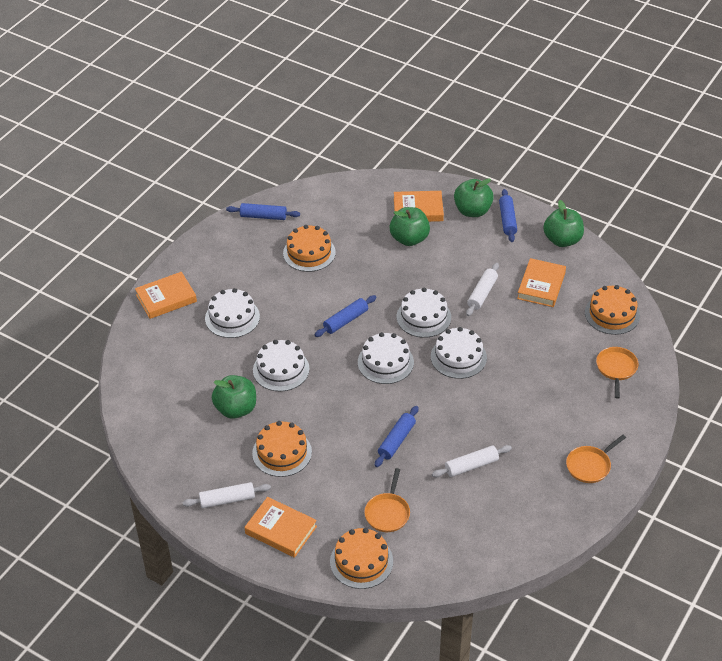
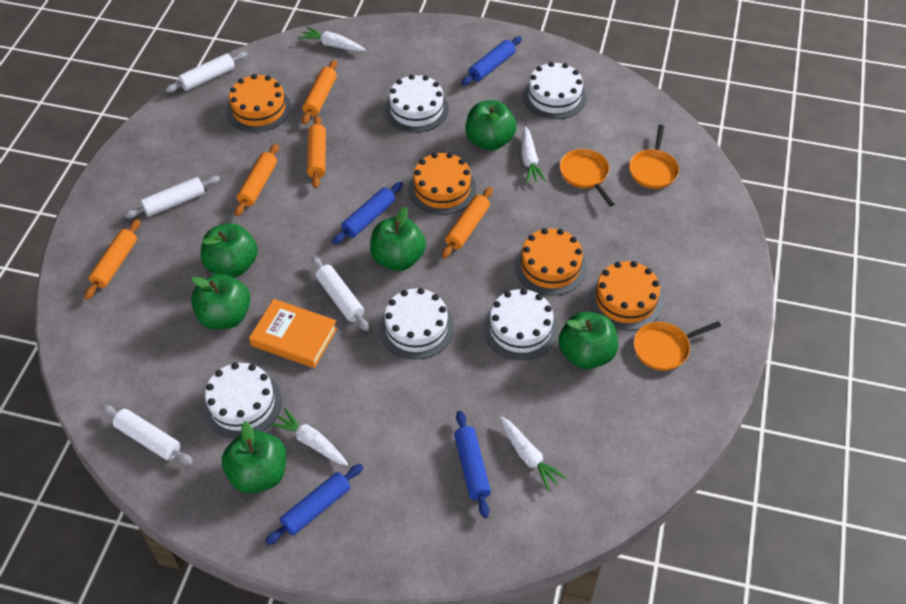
green apple: [212,375,256,419] [390,207,430,246] [454,179,494,217] [543,200,584,247] = 4 -> [191,274,250,330] [201,223,258,277] [222,421,286,494] [370,207,426,271] [465,100,517,151] [558,312,618,369] = 6
orange book: [135,272,197,319] [245,497,317,558] [394,191,444,222] [517,258,566,307] = 4 -> [249,299,337,368] = 1
orange rolling pin: none = 0 -> [84,219,141,300] [235,143,279,216] [302,60,337,125] [307,115,326,188] [442,187,493,258] = 5
white carrot: none = 0 -> [270,408,348,466] [299,27,366,52] [500,417,566,491] [521,126,546,183] = 4
white rolling pin: [183,482,271,508] [432,445,512,477] [466,263,499,316] = 3 -> [102,405,193,465] [124,176,220,218] [165,52,247,93] [312,256,369,331] = 4

